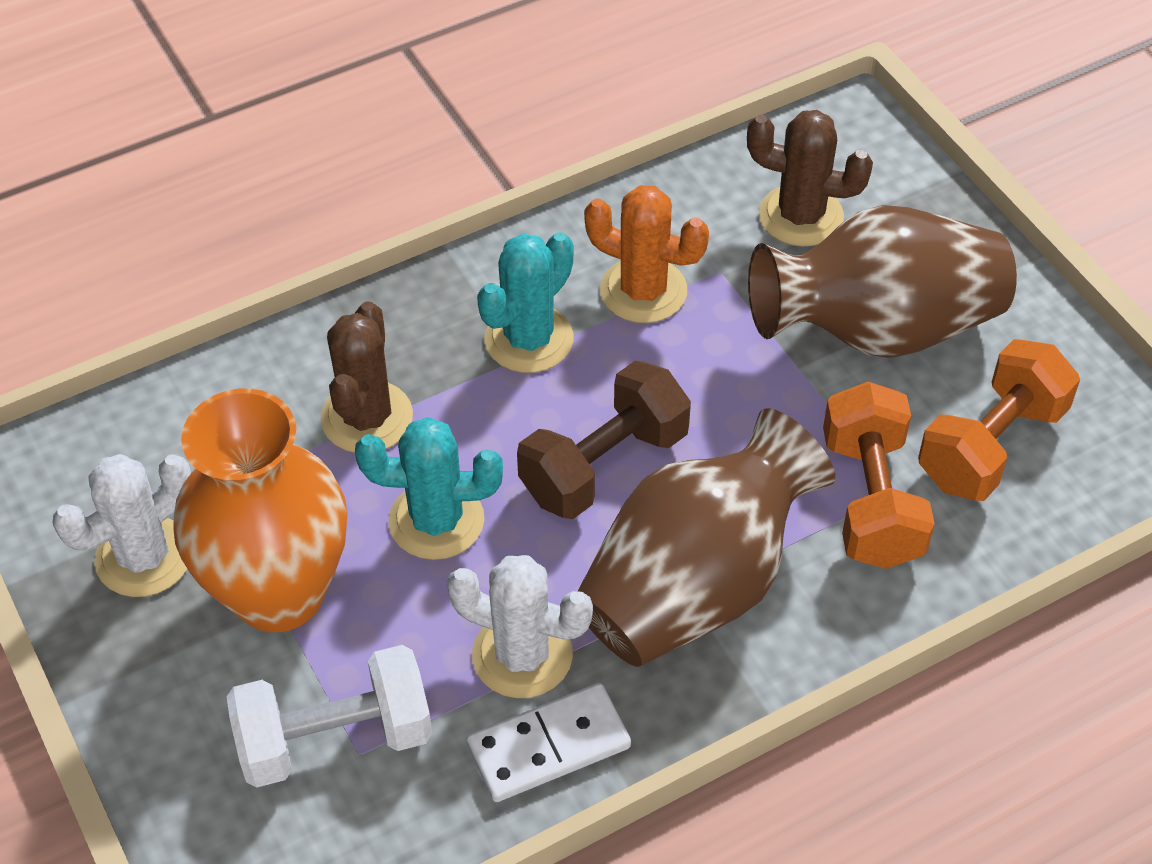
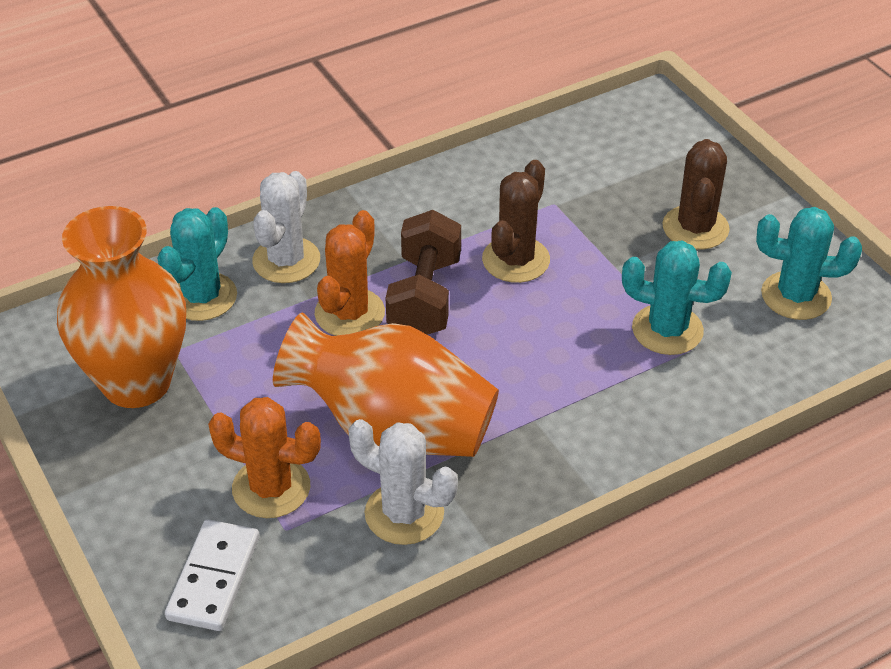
brown vase: [577,408,835,667] [748,205,1017,358] = 2 -> none = 0
orange cactus: [584,185,709,323] = 1 -> [208,397,321,518] [315,210,385,336] = 2
orange dumbbell: [823,382,935,569] [918,339,1080,501] = 2 -> none = 0
orange vase: [173,389,348,632] = 1 -> [57,206,186,408] [273,312,499,457] = 2
turquoise cactus: [355,417,503,560] [477,232,574,373] = 2 -> [157,207,237,321] [622,240,732,355] [756,207,862,320] = 3
white dumbbell: [226,645,433,788] = 1 -> none = 0

